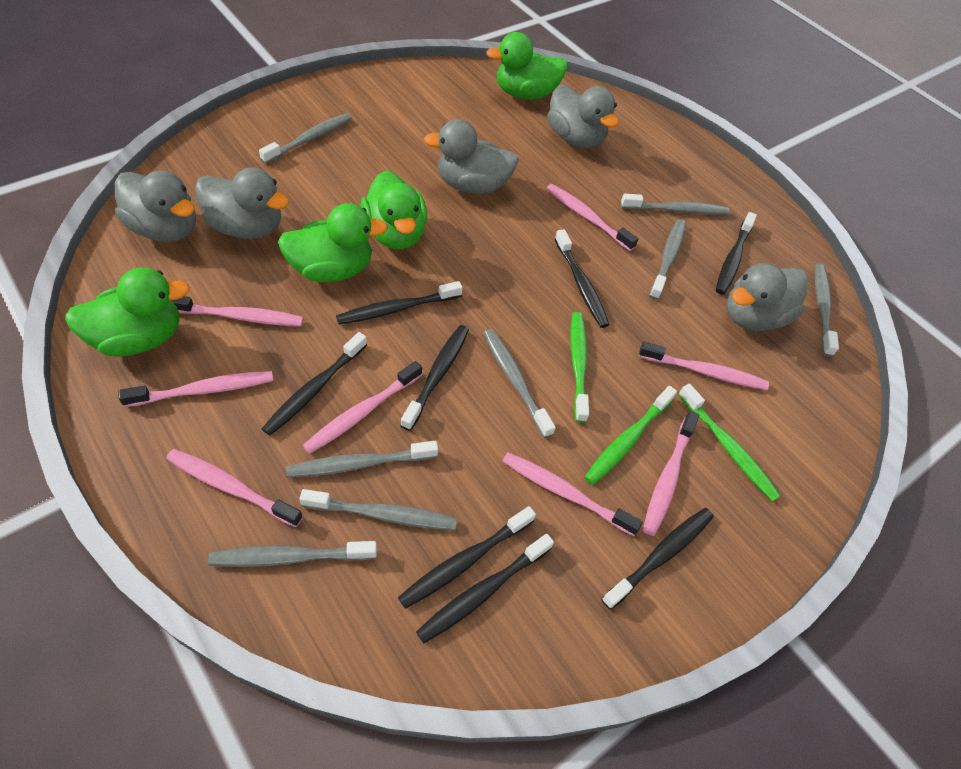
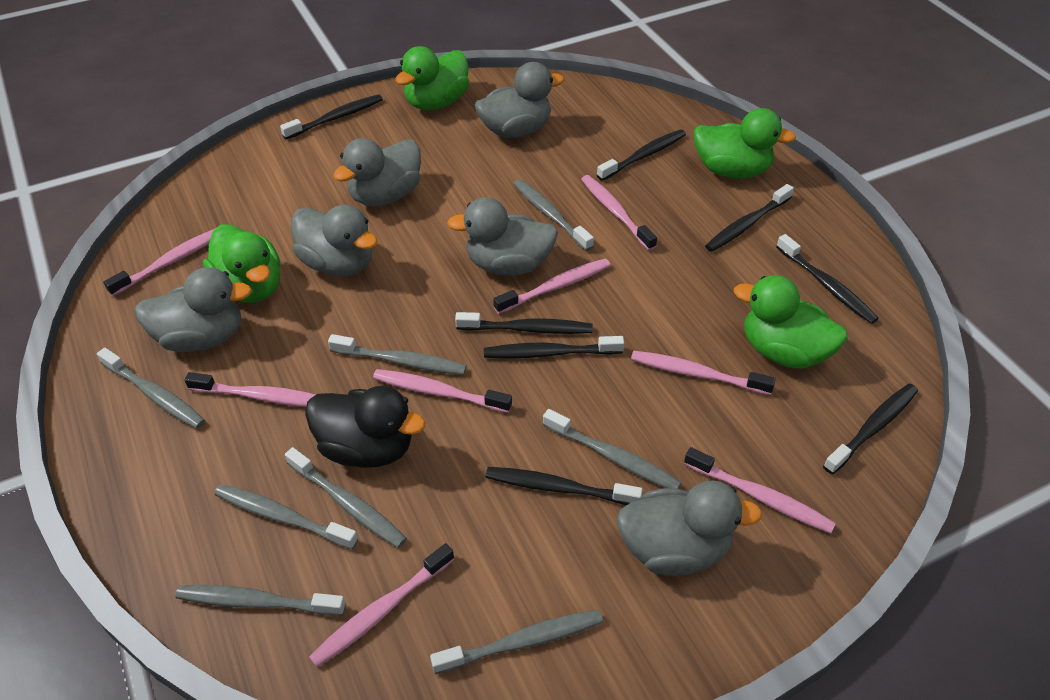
black duck: none = 0 -> [305,386,426,468] = 1
green toothbrush: [570,312,589,423] [585,386,677,485] [678,384,781,502] = 3 -> none = 0
grey duck: [115,171,196,242] [195,167,289,239] [424,119,519,194] [548,84,619,148] [727,263,809,331] = 5 -> [134,267,252,352] [291,204,378,276] [333,138,421,206] [447,197,558,276] [475,62,564,138] [617,480,762,576] = 6

